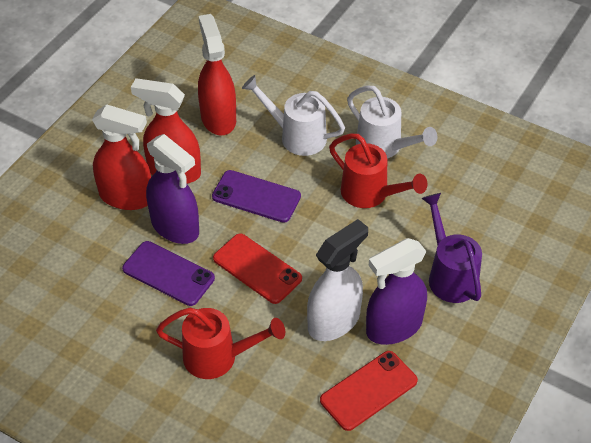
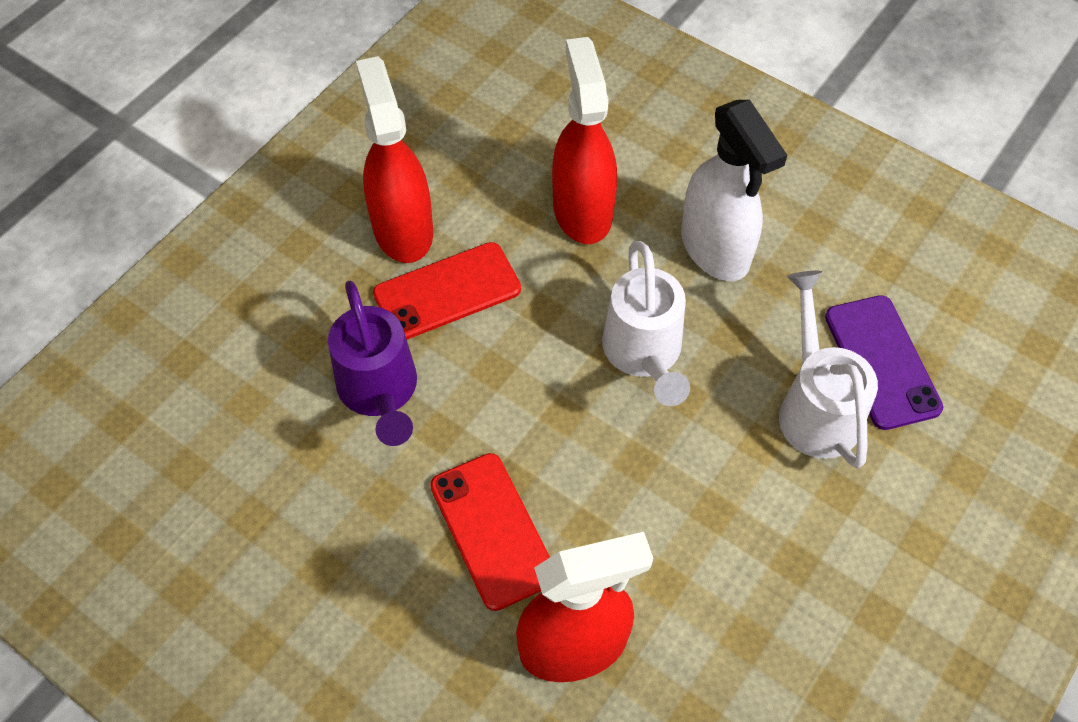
purple phone: [122,241,215,306] [212,170,301,223] = 2 -> [825,295,943,430] = 1
purple spray bottle: [146,134,199,244] [366,238,427,345] = 2 -> none = 0
red watering can: [156,308,285,379] [329,134,427,208] = 2 -> none = 0

